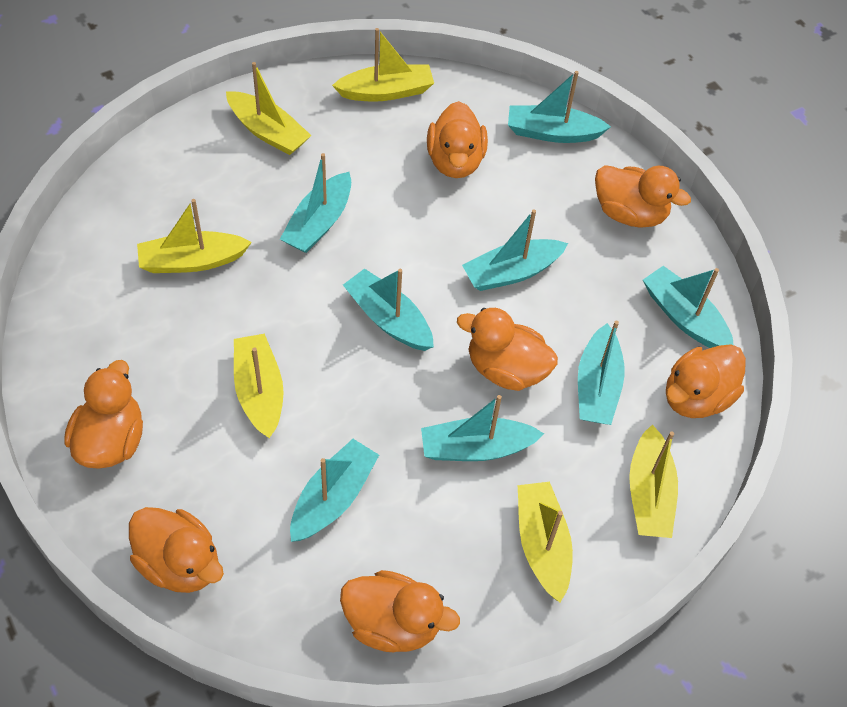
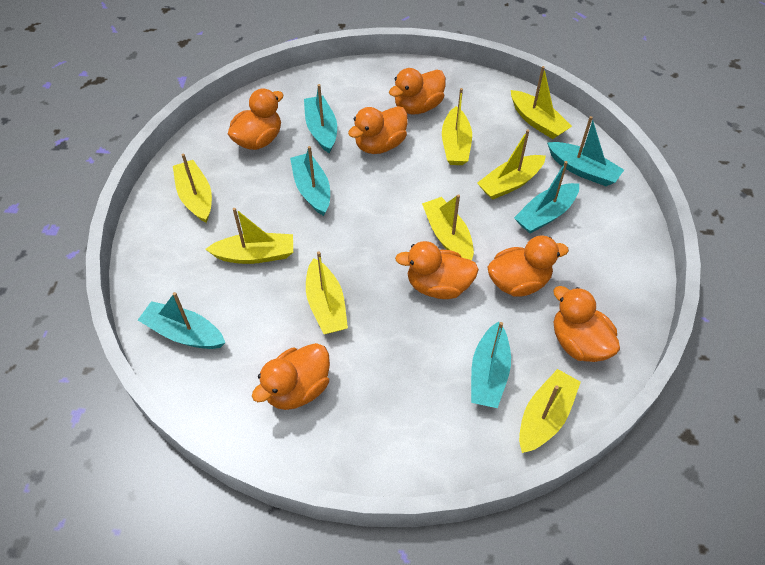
turquoise boat: [280,153,351,253] [290,439,379,542] [343,269,434,351] [421,395,544,461] [462,209,568,291] [508,71,611,143] [578,321,625,425] [643,266,734,348] = 8 -> [138,292,226,349] [290,146,330,216] [304,84,337,153] [471,322,511,408] [514,161,579,234] [547,116,624,186] = 6
yellow boat: [137,199,252,273] [226,62,312,155] [234,334,284,438] [332,28,434,102] [518,482,573,602] [629,425,678,538] = 6 -> [173,153,212,223] [205,208,293,264] [306,251,348,334] [422,194,474,261] [442,88,472,165] [477,130,546,200] [511,66,572,139] [519,369,581,453] = 8

